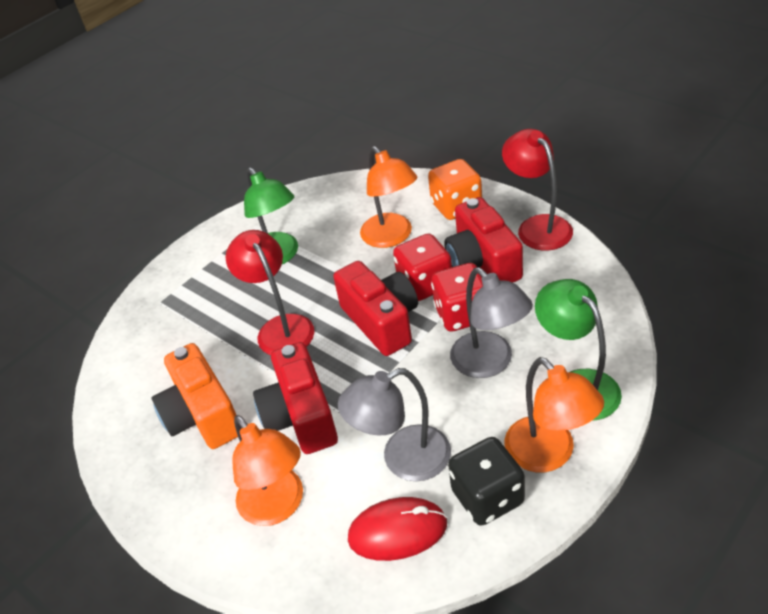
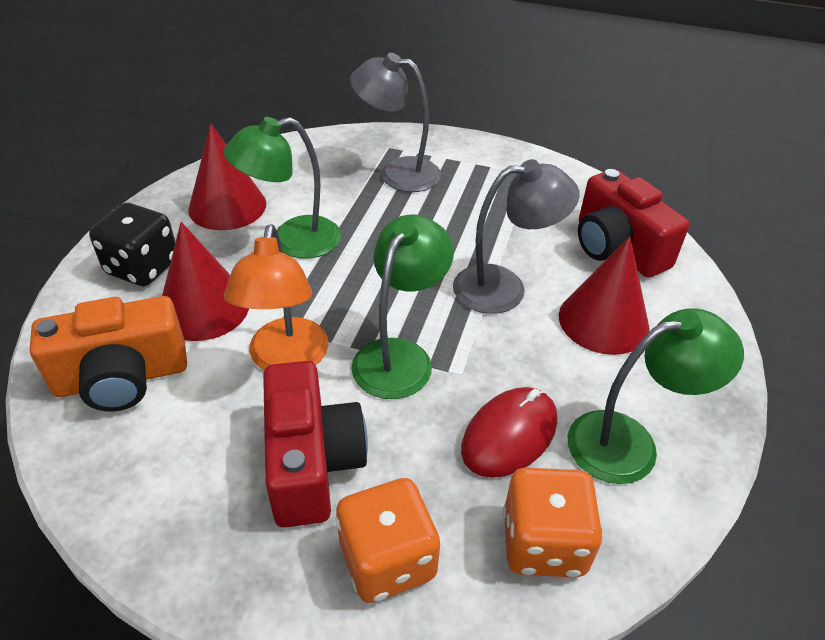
green lamp: [244,168,298,264] [535,279,622,421] = 2 -> [223,117,341,259] [351,215,454,399] [568,308,744,484] = 3
orange dice: [428,159,482,220] = 1 -> [335,478,440,603] [503,468,603,577] = 2
orange lamp: [232,415,303,526] [360,146,417,248] [504,357,604,472] = 3 -> [224,224,328,371] = 1
red camera: [253,342,338,454] [333,261,418,356] [445,197,523,283] = 3 -> [263,361,368,528] [578,169,689,278] = 2
red cone: none = 0 -> [162,222,249,341] [188,124,266,230] [559,236,650,355] = 3
red dice: [393,233,452,301] [431,263,483,332] = 2 -> none = 0
red lamp: [225,230,314,355] [502,129,573,251] = 2 -> none = 0

